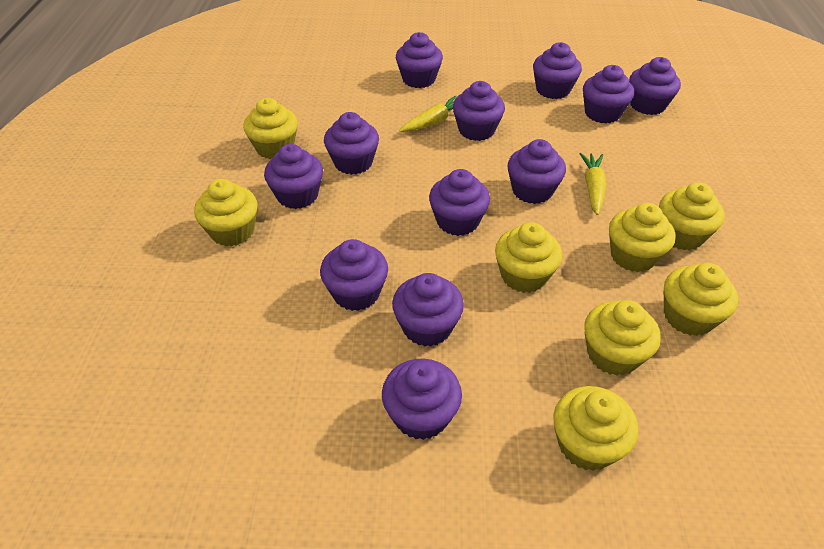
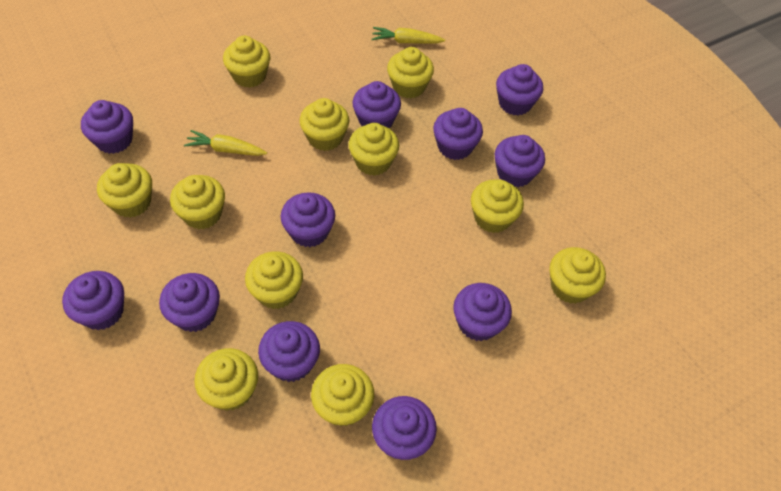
purple cupcake: [264,144,323,209] [320,239,388,311] [324,112,379,175] [382,359,462,440] [392,273,464,347] [396,32,443,88] [429,169,490,236] [453,81,505,141] [508,139,566,204] [533,42,582,99] [583,65,634,124] [629,57,681,115] = 12 -> [62,271,124,330] [81,100,133,154] [159,273,220,332] [258,321,320,382] [281,192,335,247] [352,81,401,128] [372,396,437,460] [433,108,483,160] [453,283,512,341] [495,135,545,188] [496,64,543,116] = 11
yellow cupcake: [194,179,257,247] [243,98,298,159] [495,222,562,293] [553,386,638,471] [584,300,661,376] [609,203,675,272] [659,183,725,250] [664,263,738,336] = 8 -> [97,163,152,218] [170,175,225,229] [194,348,258,411] [223,36,270,88] [245,251,303,309] [300,98,349,151] [311,364,374,427] [349,123,399,176] [387,47,434,98] [471,180,524,233] [549,247,606,304] = 11

